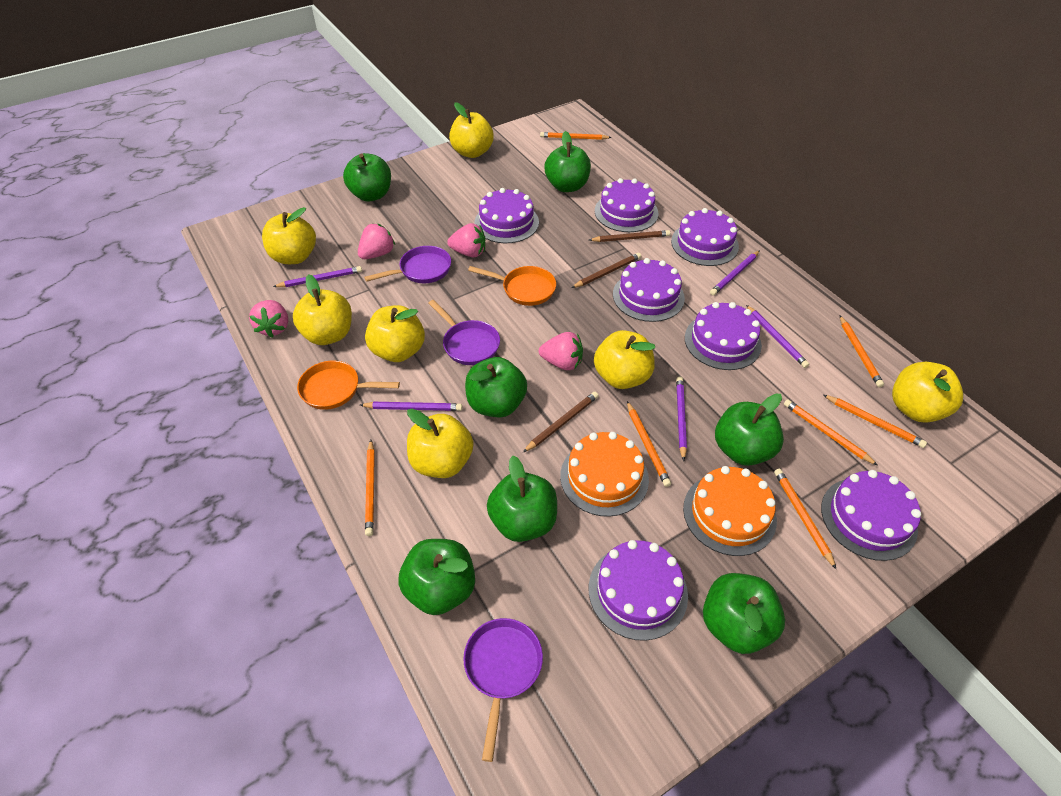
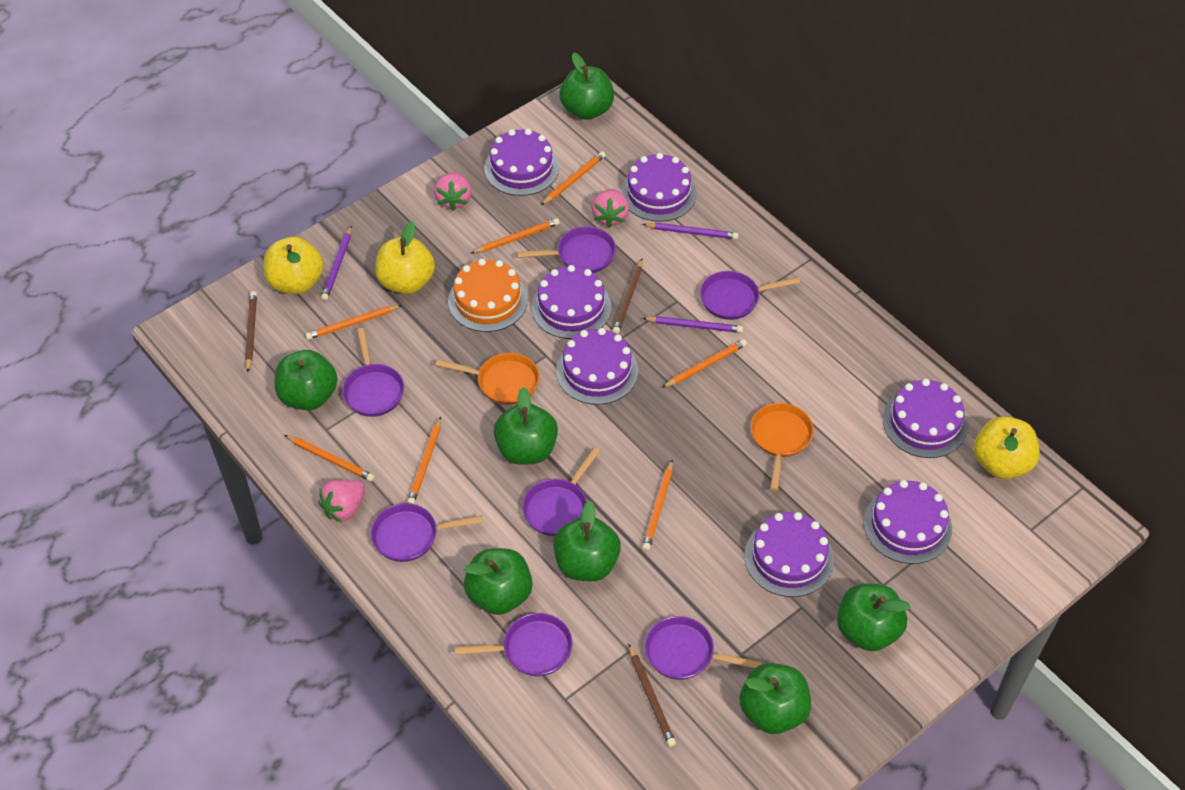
orange cake: [560,432,649,517] [683,466,777,556] = 2 -> [448,259,528,332] = 1
pink strawberry: [249,300,288,338] [358,223,395,259] [447,223,486,257] [539,332,583,370] = 4 -> [318,480,366,522] [434,172,471,211] [592,189,629,228] = 3
purple pan: [364,246,451,283] [429,300,500,365] [463,618,543,762] = 3 -> [342,328,404,417] [371,503,483,562] [454,613,573,676] [517,226,616,273] [522,447,600,536] [645,616,762,680] [700,271,800,320] = 7
purple pencil: [273,266,362,287] [360,402,462,411] [676,377,687,461] [710,251,760,295] [746,305,809,368] = 5 -> [321,225,352,301] [642,223,739,240] [642,316,743,333] = 3
yellow apple: [262,207,316,264] [293,274,352,345] [365,305,425,362] [407,409,473,478] [449,102,494,158] [594,330,655,389] [892,362,963,423] = 7 -> [264,237,324,294] [375,222,435,294] [974,416,1040,479] = 3

